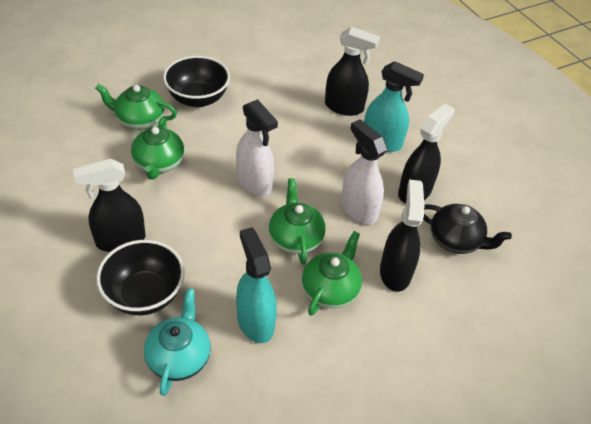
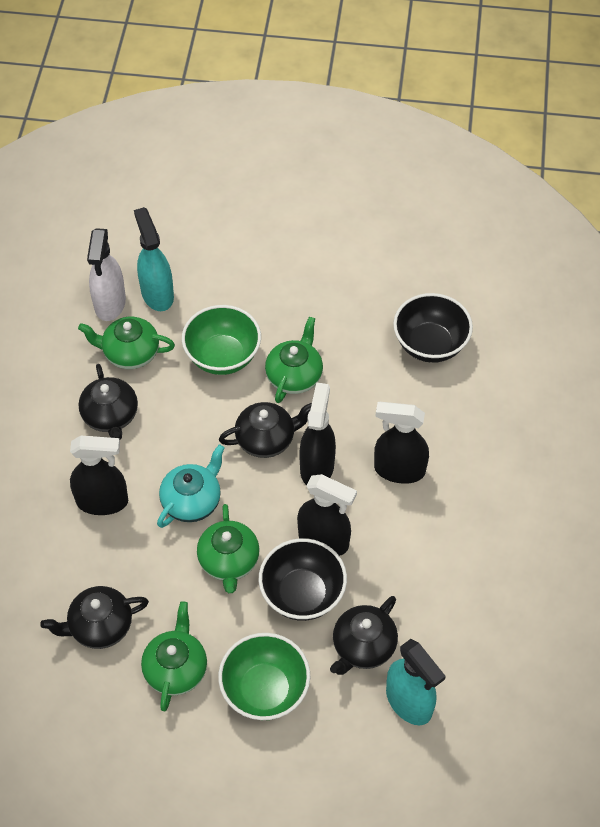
black teapot: [423,204,512,254] = 1 -> [40,586,149,649] [79,364,138,439] [219,402,312,458] [330,596,398,675] = 4
green bowl: none = 0 -> [182,305,261,375] [218,633,310,720] = 2
white spray bottle: [236,99,278,196] [341,119,387,224] = 2 -> [87,228,126,321] = 1

